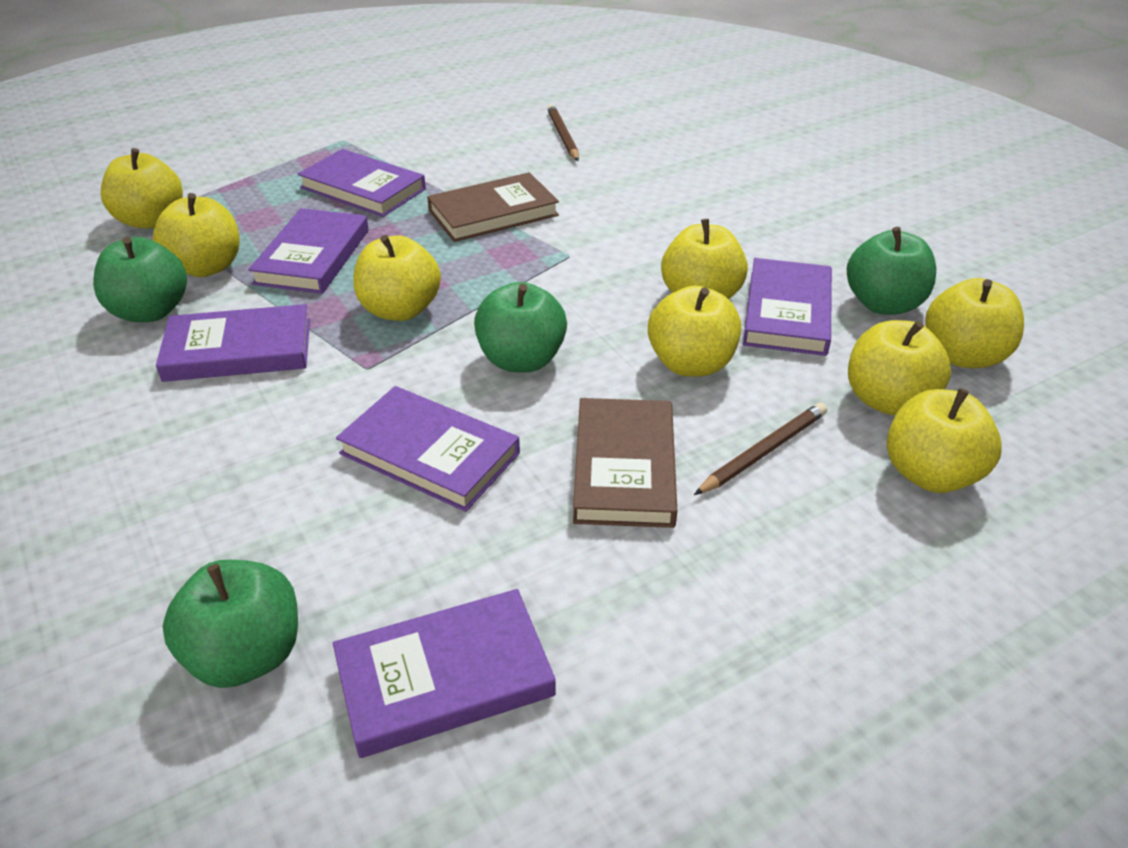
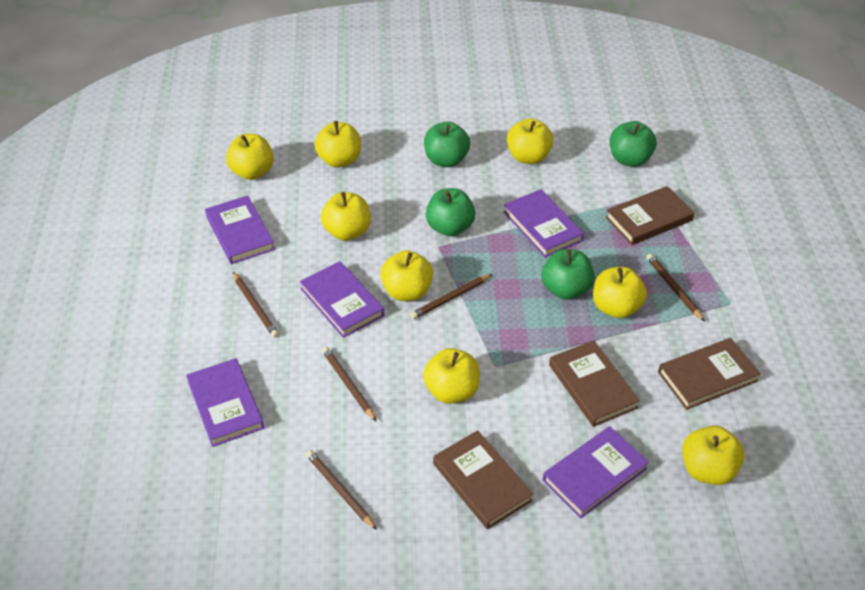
brown book: [427,172,559,242] [573,398,677,528] = 2 -> [433,430,533,529] [549,340,640,427] [606,186,694,245] [658,338,761,410] = 4
brown pencil: [547,105,579,161] [694,403,827,495] = 2 -> [233,272,279,338] [306,450,377,530] [322,347,377,422] [410,274,492,319] [646,253,705,322] = 5
purple book: [156,304,310,382] [248,208,369,294] [298,149,426,217] [333,589,556,758] [336,386,520,512] [743,258,832,356] = 6 -> [186,358,264,447] [205,195,275,264] [300,261,384,338] [503,189,584,258] [543,426,649,519] = 5

